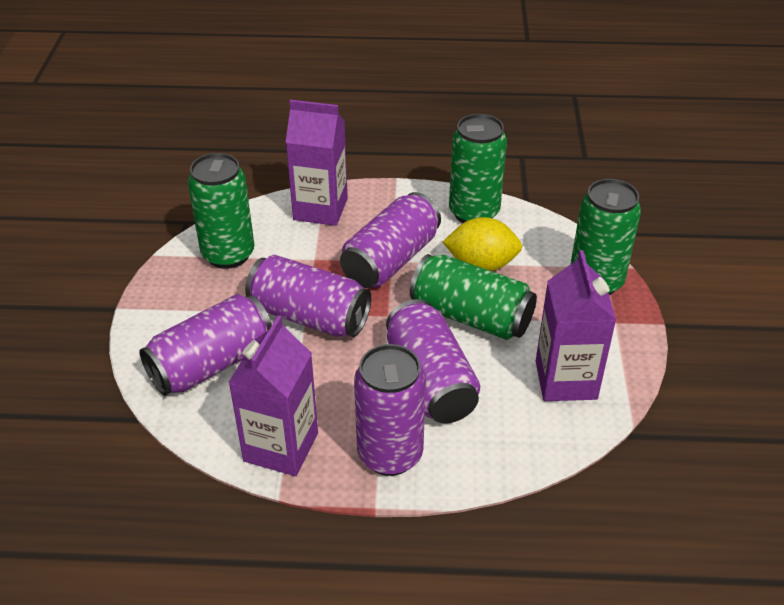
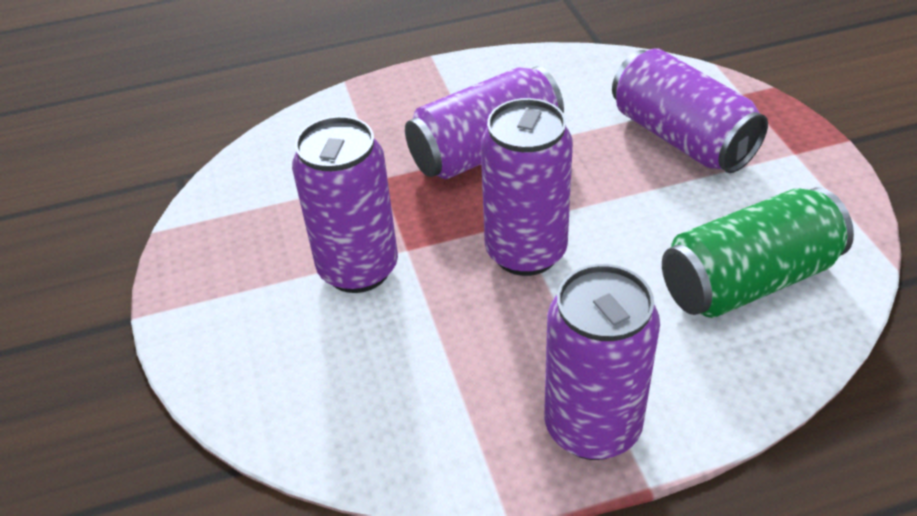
green can: [188,153,254,269] [410,254,537,340] [449,114,507,223] [571,179,641,295] = 4 -> [662,187,854,318] = 1
purple carton: [228,315,318,476] [285,100,348,226] [536,250,616,401] = 3 -> none = 0
yellow lemon: [443,217,522,271] = 1 -> none = 0

